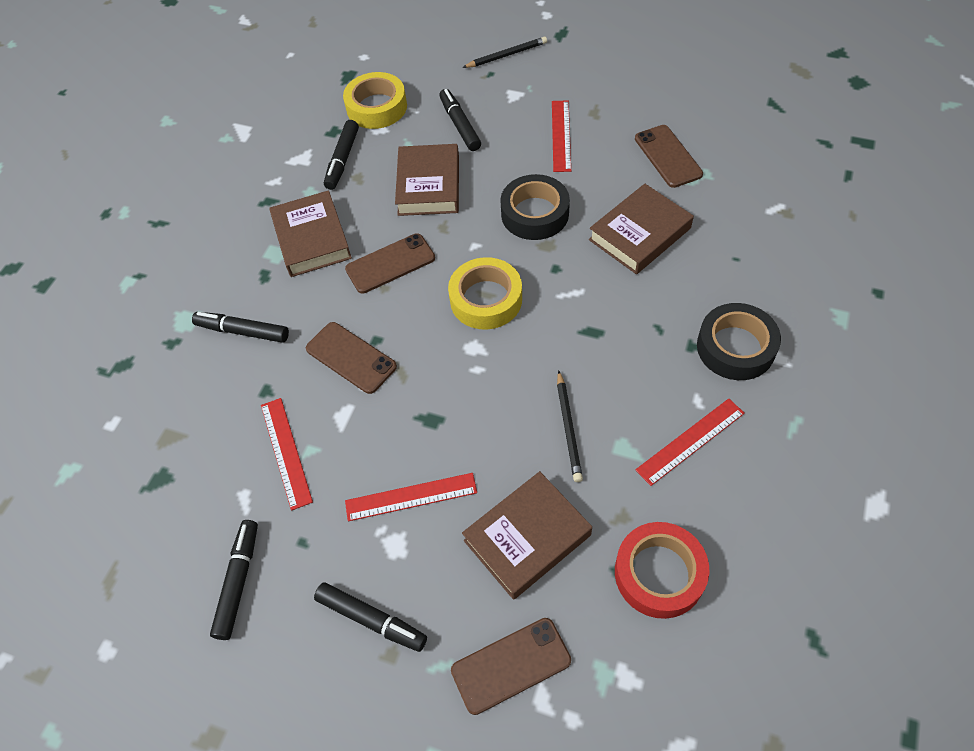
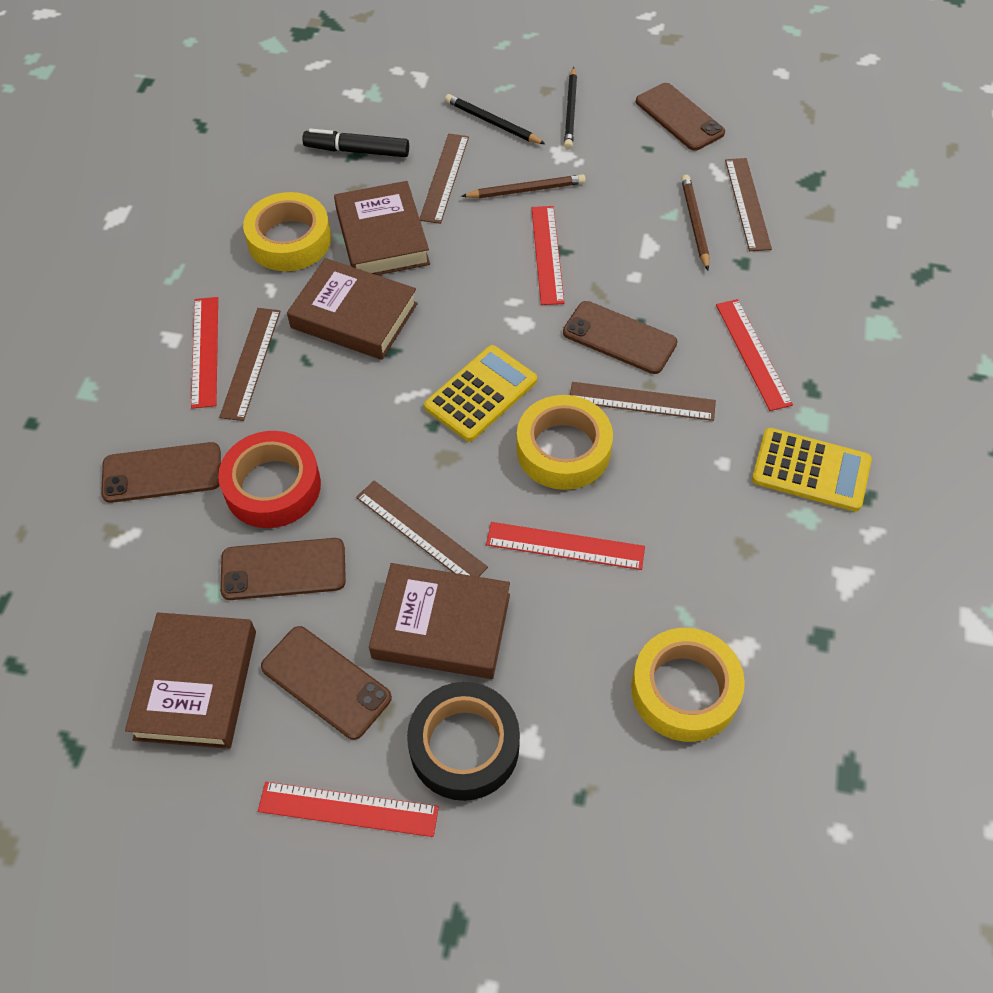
black marker: [192,312,289,343] [210,520,258,640] [314,582,427,652] [324,120,359,190] [439,89,481,151] = 5 -> [302,129,409,157] = 1
black tape: [500,174,570,240] [697,303,781,380] = 2 -> [407,682,520,801] = 1
brown pencil: none = 0 -> [461,174,586,198] [681,175,709,270] = 2
brown phone: [306,322,397,394] [345,233,435,294] [451,618,571,715] [635,125,703,188] = 4 -> [101,442,221,503] [220,538,346,600] [261,626,392,740] [563,301,678,374] [636,83,725,151] = 5
brown ruler: none = 0 -> [219,308,281,421] [356,480,488,577] [419,134,469,224] [570,382,716,421] [725,158,772,251] = 5
red ruler: [261,398,313,511] [345,473,477,521] [552,100,571,172] [636,398,745,486] = 4 -> [191,297,218,409] [258,782,439,837] [486,522,645,570] [531,206,565,305] [716,299,793,411] = 5
yellow calculator: none = 0 -> [424,345,537,442] [752,428,872,511] = 2
yellow tape: [343,72,407,129] [448,257,522,330] = 2 -> [243,192,331,271] [517,395,613,490] [631,628,745,742] = 3

